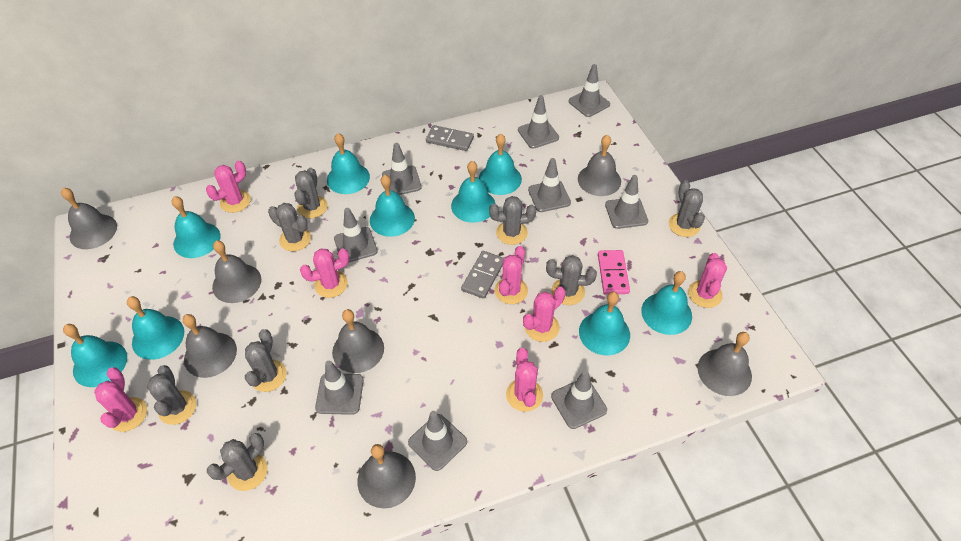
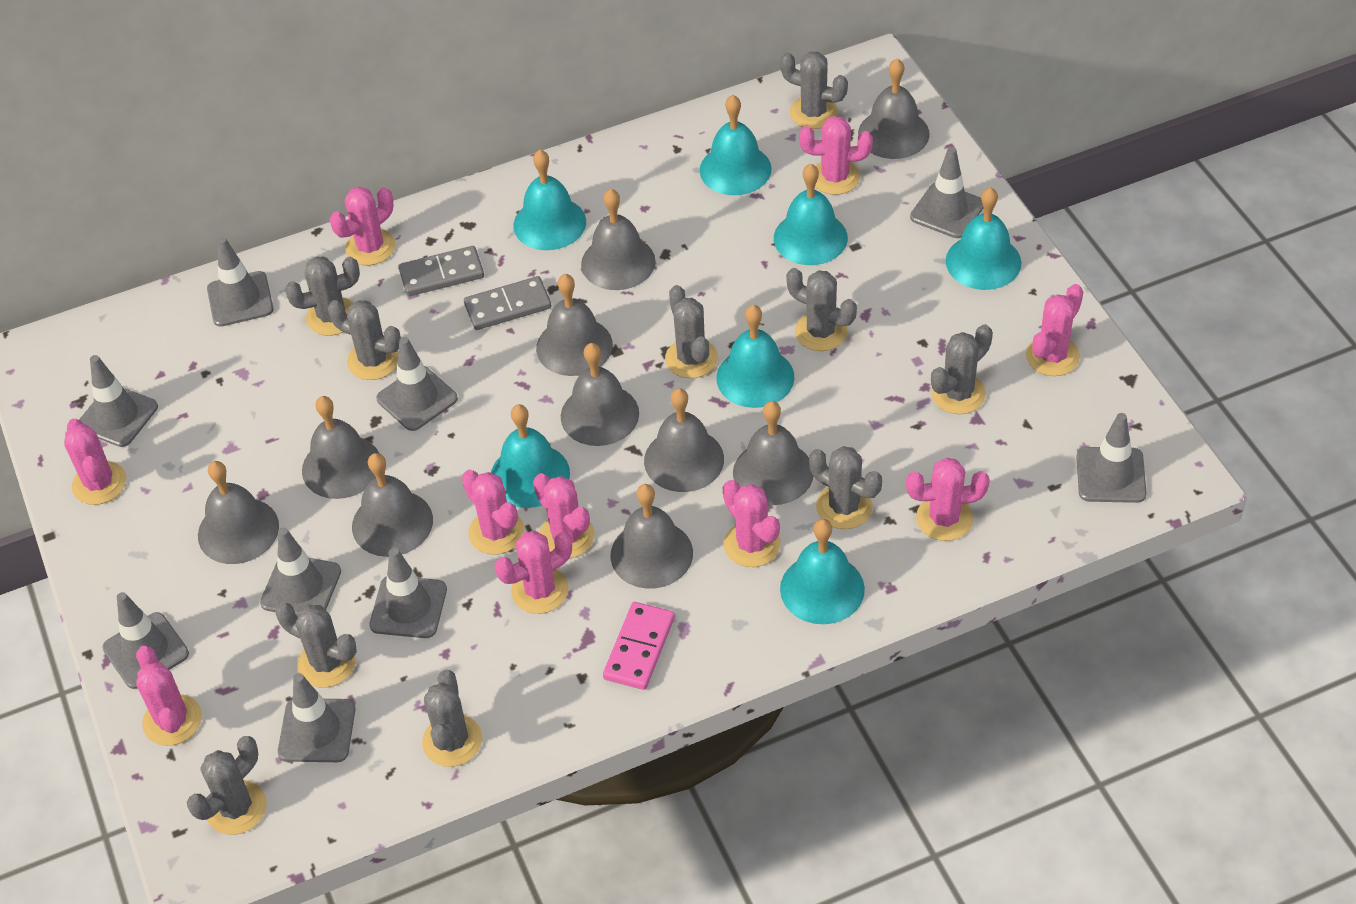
grey bell: [61,188,117,249] [183,314,237,378] [212,240,261,303] [332,309,384,373] [357,444,416,508] [578,135,621,196] [697,332,752,396] = 7 -> [198,461,279,564] [302,396,379,499] [352,453,433,557] [536,274,613,376] [561,343,639,446] [581,189,655,290] [610,484,693,588] [644,388,724,492] [733,401,813,505] [858,59,930,159] = 10
grey cactus: [147,365,196,425] [207,433,268,491] [245,329,287,392] [268,203,311,251] [294,168,328,218] [489,196,536,245] [546,255,597,305] [669,180,705,237] = 8 -> [187,736,267,835] [275,603,357,688] [285,257,360,336] [328,300,401,380] [422,670,482,767] [665,285,718,378] [780,52,848,129] [786,268,857,351] [809,446,882,529] [931,324,993,414] = 10
pink cactus: [94,367,147,432] [206,161,251,213] [300,249,349,298] [495,246,528,304] [506,348,543,412] [523,287,566,342] [688,253,727,308] = 7 -> [64,419,126,505] [136,646,202,746] [330,187,395,265] [462,469,524,555] [495,531,572,614] [533,473,595,559] [723,480,781,567] [799,116,873,195] [906,458,990,541] [1026,284,1084,376] = 10
turquoise bell: [63,324,127,387] [127,296,184,360] [171,196,220,258] [327,133,370,194] [370,175,415,237] [451,161,496,223] [479,134,522,195] [579,292,630,356] [641,271,692,335] = 9 -> [491,404,570,508] [513,150,586,250] [700,95,772,195] [716,305,794,408] [774,164,848,265] [780,519,865,624] [946,187,1021,290] = 7

